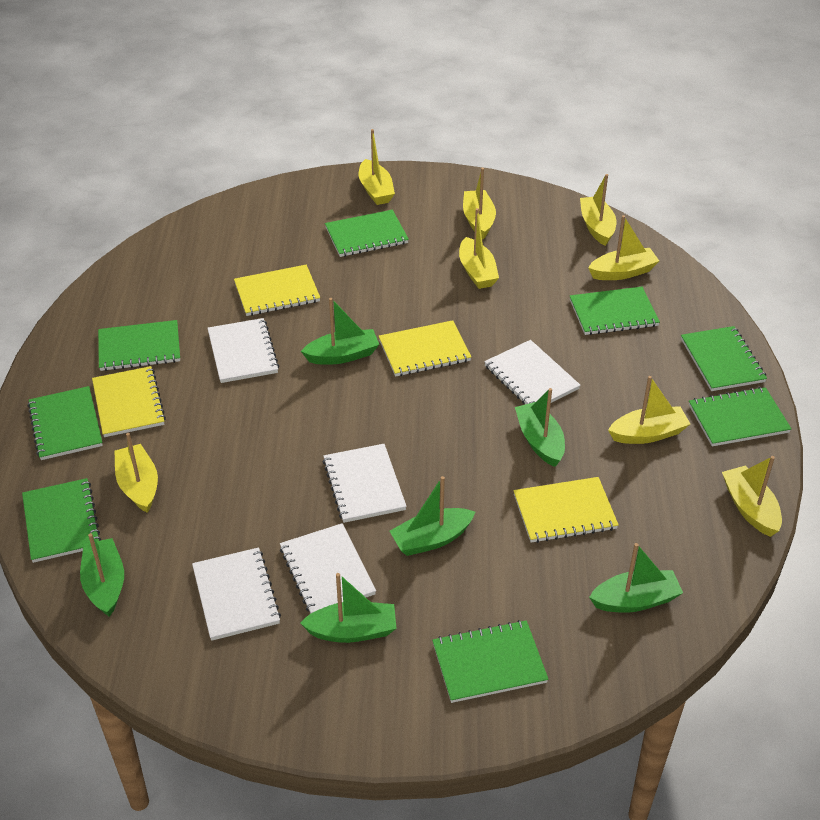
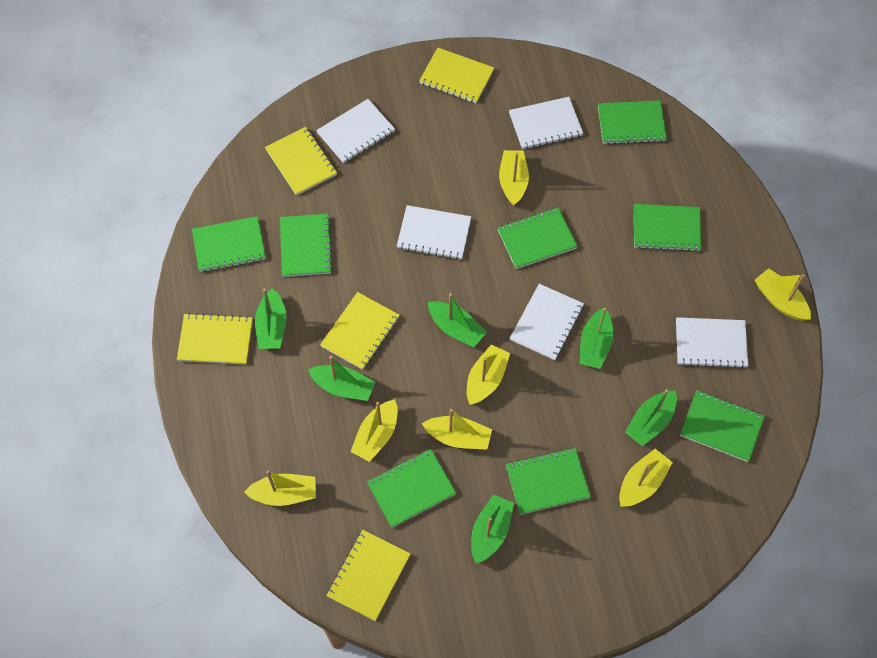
yellow boat: [114,433,158,513] [359,129,395,205] [459,208,499,289] [463,168,496,239] [580,174,616,246] [588,215,659,280] [608,376,690,444] [722,456,782,537] = 8 -> [244,471,316,506] [350,399,398,462] [422,409,492,450] [467,344,510,405] [499,150,529,206] [619,449,673,507] [755,268,811,321] = 7
yellow notebook: [92,366,166,437] [234,265,320,316] [379,320,471,377] [513,477,619,543] = 4 -> [177,313,253,365] [265,127,337,196] [320,292,399,370] [327,530,411,621] [419,48,494,103] = 5

